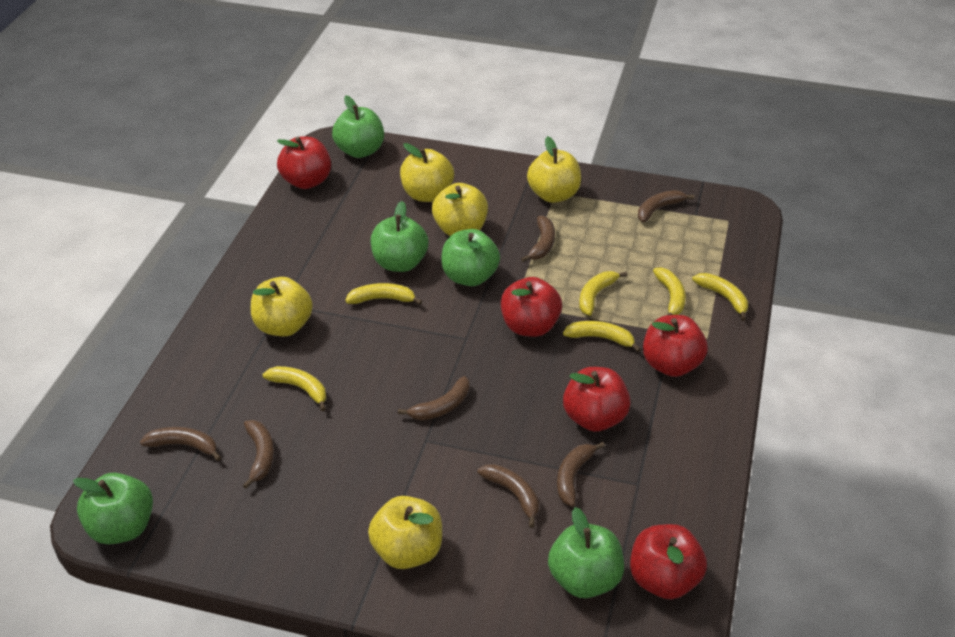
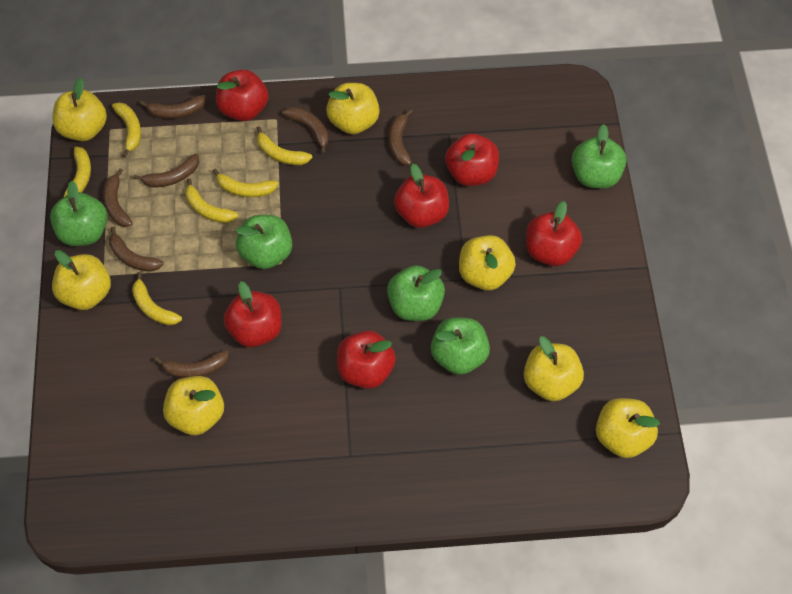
red apple: [277,137,331,189] [501,277,562,337] [563,367,631,432] [630,524,707,599] [643,315,708,377] = 5 -> [216,70,268,121] [223,281,282,347] [337,330,396,389] [394,164,449,228] [445,133,499,186] [526,201,582,266] = 6
yellow apple: [251,277,313,337] [368,496,442,569] [400,143,454,202] [432,183,488,236] [527,136,581,203] = 5 -> [52,78,107,141] [52,250,111,310] [163,376,224,435] [326,83,380,134] [459,235,516,290] [524,336,584,401] [596,398,660,458] = 7

